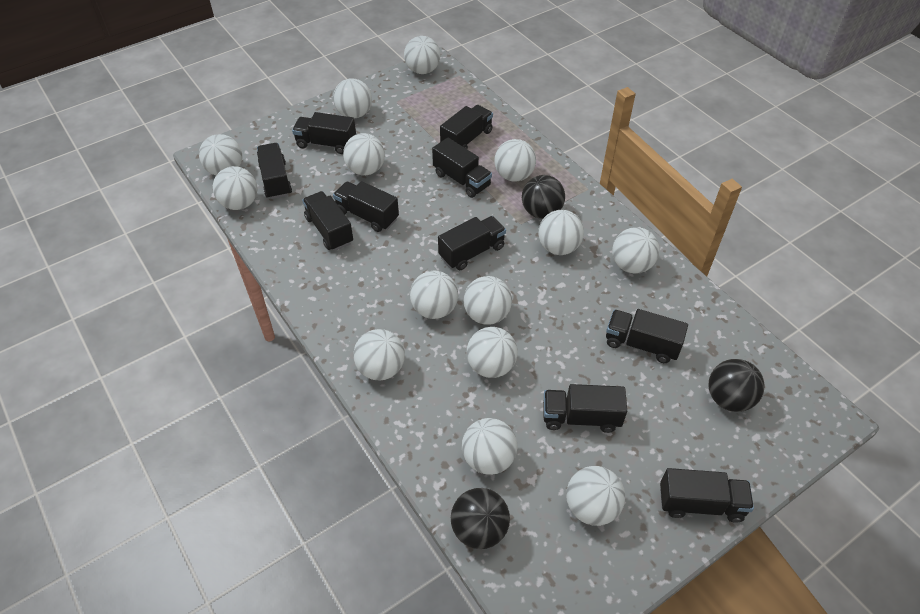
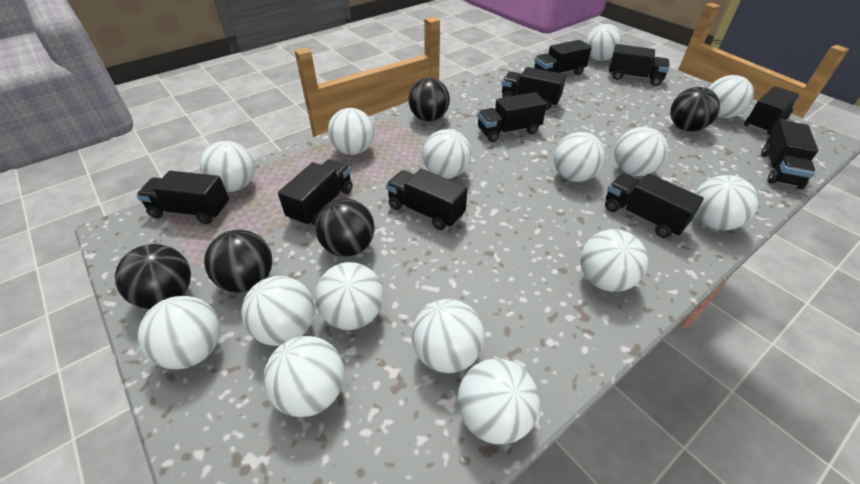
black ball: [451,488,510,549] [522,175,565,219] [709,359,765,412] = 3 -> [115,244,191,309] [204,230,272,292] [315,198,374,257] [408,78,450,121] [670,87,720,132] = 5
white ball: [199,134,242,175] [213,166,257,210] [333,78,372,118] [343,133,385,175] [353,329,405,380] [404,36,440,74] [410,271,458,319] [462,418,517,475] [464,276,512,325] [467,327,518,378] [494,139,536,182] [538,210,584,255] [566,466,625,526] [612,227,660,274] = 14 -> [138,296,220,369] [199,141,255,192] [241,276,314,346] [264,336,344,417] [315,262,383,330] [328,108,374,155] [412,299,485,373] [423,129,471,179] [458,358,540,444] [554,132,605,182] [580,229,648,292] [586,24,622,61] [614,127,668,176] [695,175,759,230] [708,75,754,118] = 15

